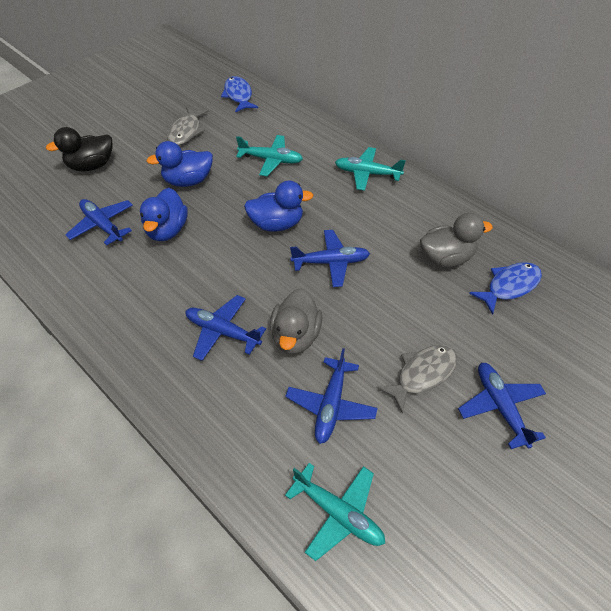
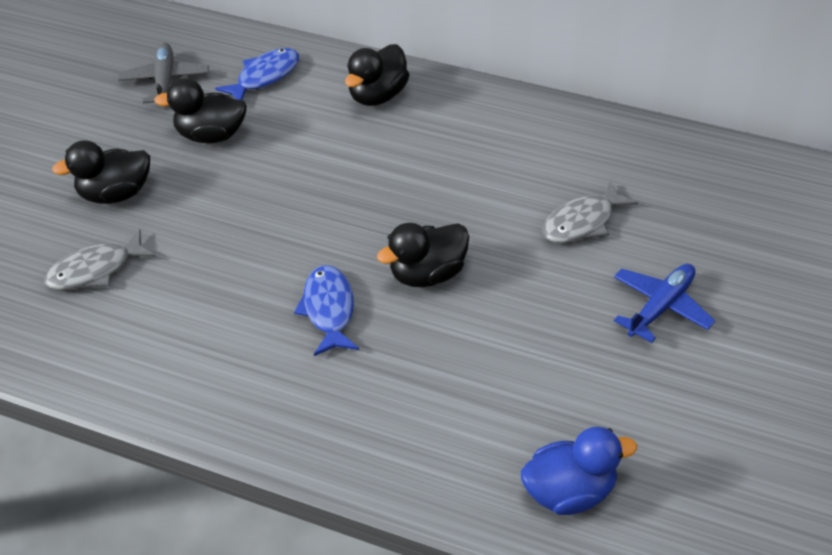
black duck: [46,127,113,171] = 1 -> [52,140,150,204] [154,78,247,143] [345,44,410,106] [377,223,469,287] = 4
blue duck: [140,188,188,241] [147,141,213,187] [244,181,314,231] = 3 -> [521,427,637,515] = 1
blue plane: [65,199,133,246] [186,295,266,361] [285,348,378,444] [290,230,370,287] [458,363,546,449] = 5 -> [614,264,715,343] = 1
grey duck: [270,288,322,354] [420,213,493,267] = 2 -> none = 0
grey plane: none = 0 -> [118,43,209,103] = 1
turquoise plane: [236,135,303,176] [285,463,385,561] [335,147,406,191] = 3 -> none = 0

